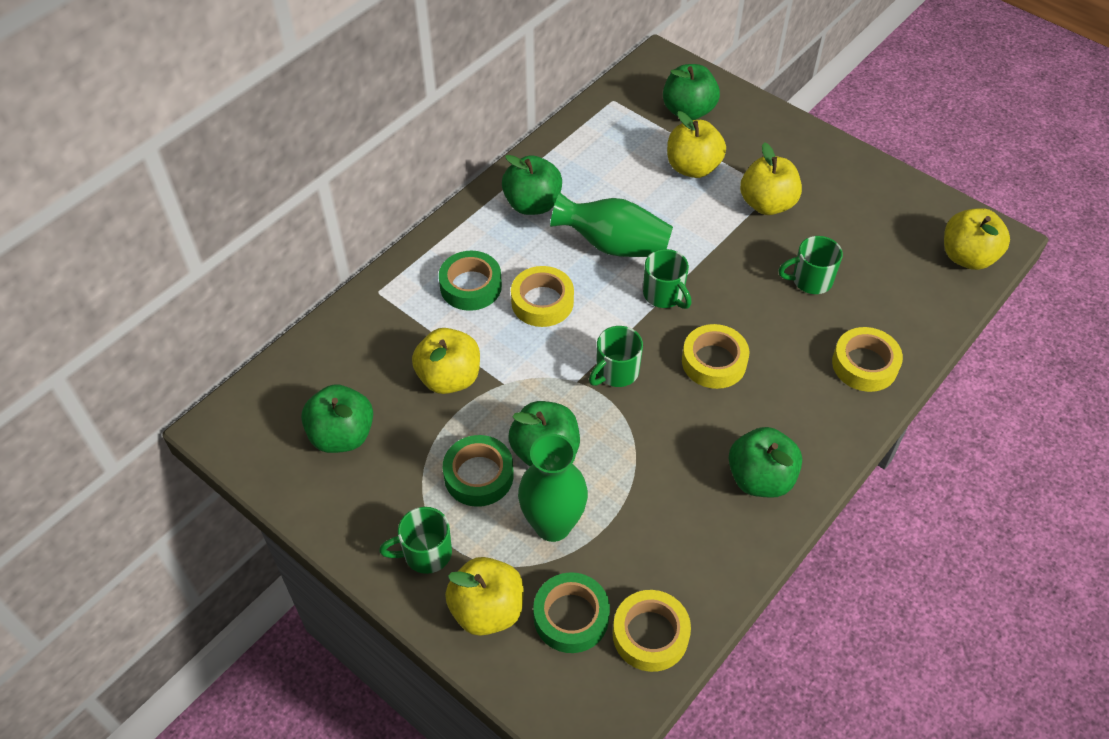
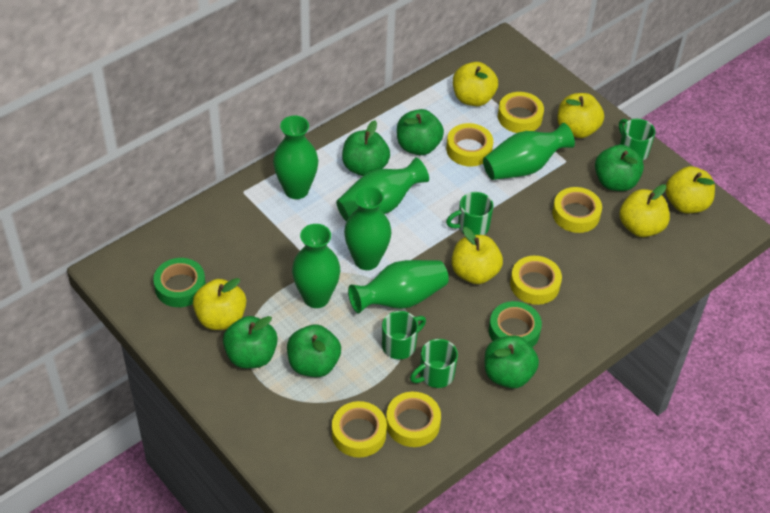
green apple: [301,384,373,453] [502,155,562,215] [508,401,580,466] [663,64,720,120] [728,427,802,498] = 5 -> [223,316,278,368] [287,324,341,377] [342,120,390,176] [397,109,444,155] [485,335,539,388] [595,145,644,191] = 6
green tape: [439,251,502,311] [443,435,514,507] [533,572,610,653] = 3 -> [153,258,206,307] [489,301,542,347] = 2
green vase: [518,434,588,542] [550,193,673,257] = 2 -> [273,115,318,199] [292,224,340,308] [336,157,429,222] [344,186,392,270] [348,260,449,313] [483,123,575,180] = 6
yellow apple: [412,328,480,394] [445,557,524,636] [667,111,726,178] [740,142,802,215] [944,208,1010,270] = 5 -> [193,278,246,330] [452,227,503,284] [453,62,498,106] [557,93,604,138] [620,184,670,237] [666,166,715,213] = 6
yellow tape: [511,266,574,327] [613,590,691,672] [682,324,749,389] [832,327,903,392] = 4 -> [332,401,387,458] [386,392,441,447] [446,123,493,166] [498,92,544,133] [510,256,562,305] [552,187,602,233] = 6

